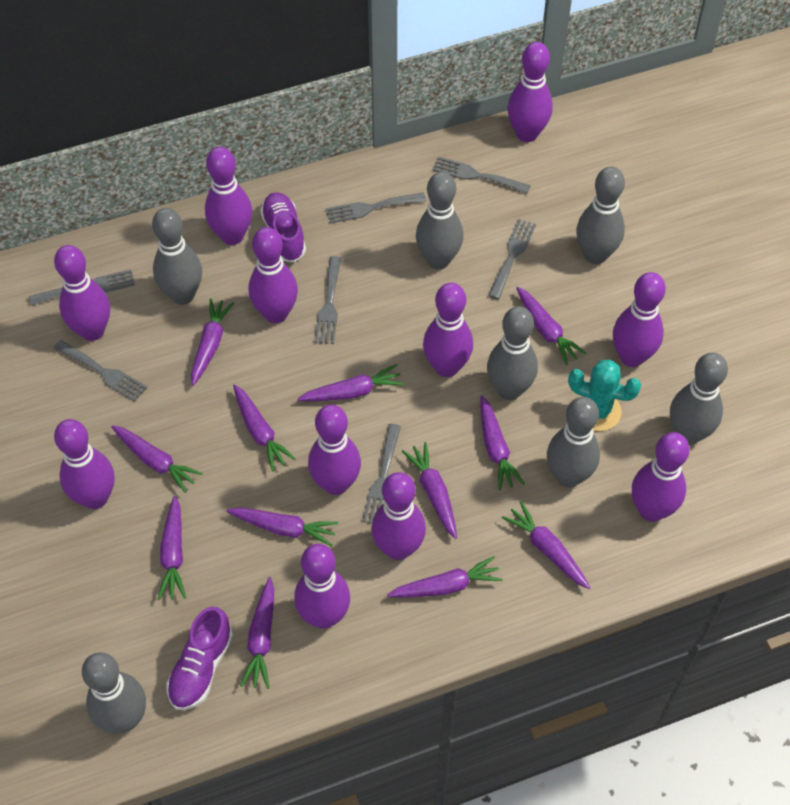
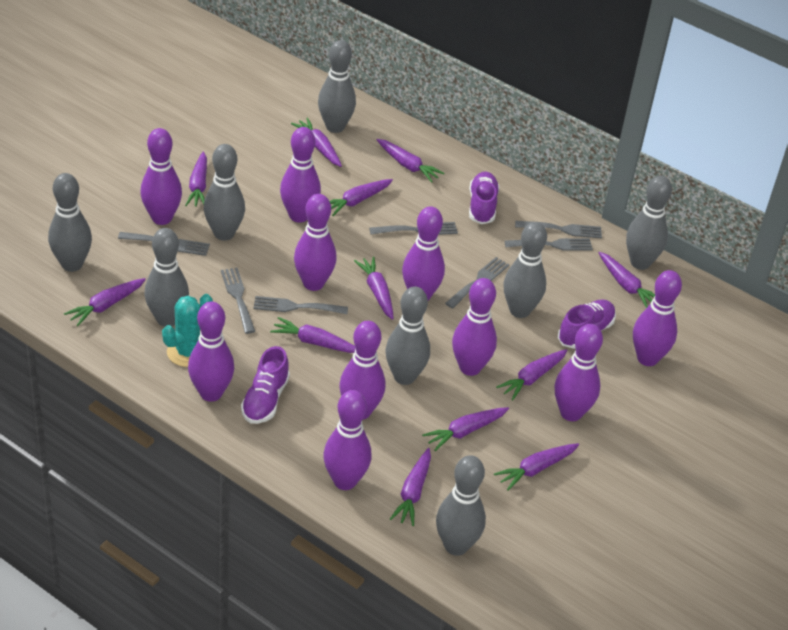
grey bowling pin: [82,652,146,734] [152,208,202,305] [416,172,463,269] [487,306,538,400] [547,397,600,488] [576,166,625,264] [670,352,728,445] = 7 -> [48,173,92,272] [144,228,189,327] [204,144,245,241] [318,40,356,133] [386,287,430,385] [436,455,486,556] [504,222,547,318] [626,176,672,270] = 8
purple bowling pin: [54,245,110,341] [54,419,114,509] [205,147,252,245] [249,227,298,323] [294,544,350,629] [308,405,361,495] [371,472,426,560] [423,283,473,377] [507,42,553,142] [613,272,666,367] [632,432,690,522] = 11 -> [140,128,182,225] [188,301,234,402] [280,127,321,222] [294,194,337,291] [323,390,371,490] [339,321,385,420] [402,206,445,301] [452,278,497,376] [555,324,603,421] [633,270,682,366] = 10
purple shoe: [167,607,233,710] [260,192,306,262] = 2 -> [241,346,290,424] [469,172,499,224] [558,299,616,349] = 3

